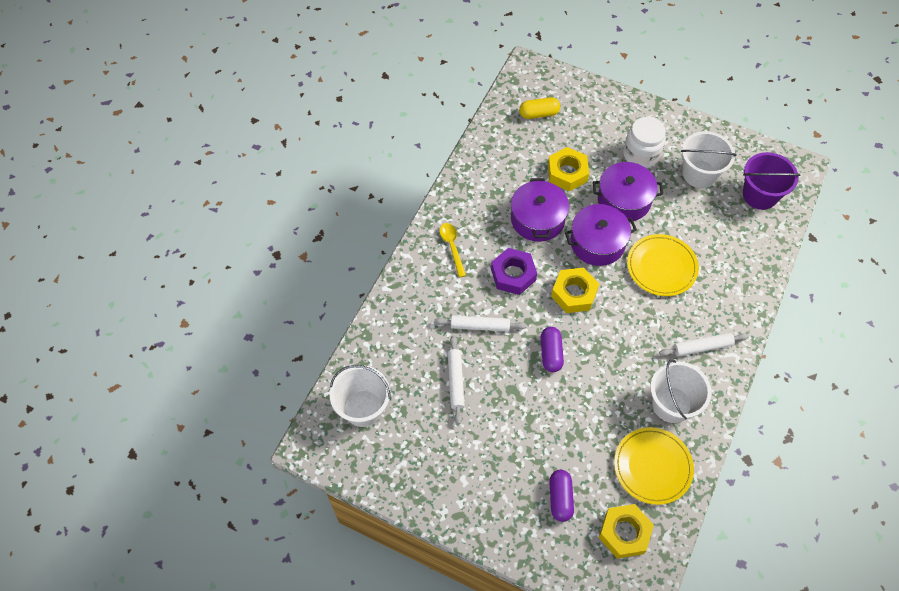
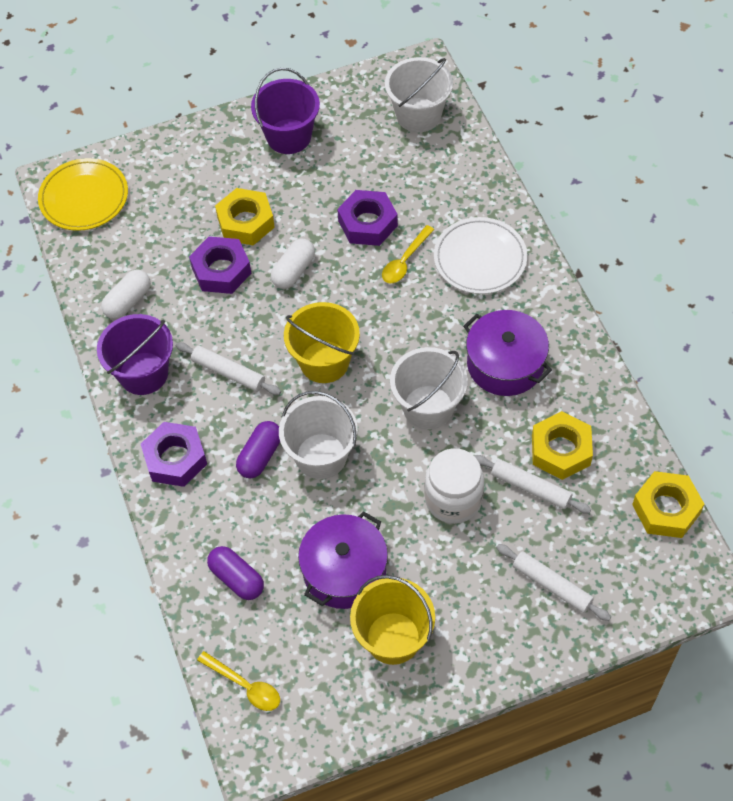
purple bucket: [743,152,801,210] = 1 -> [97,314,173,395] [251,68,320,154] = 2
purple nut: [491,248,537,295] = 1 -> [141,422,207,487] [189,236,252,294] [337,190,398,246] = 3
purple pot: [511,178,569,242] [565,204,637,266] [593,162,663,222] = 3 -> [298,511,388,609] [463,310,552,396] = 2
white capsule: none = 0 -> [101,270,151,319] [271,239,315,289] = 2
white plate: none = 0 -> [434,217,527,294] = 1
yellow bucket: none = 0 -> [284,302,360,383] [350,575,435,665] = 2
yellow capsule: [519,97,560,119] = 1 -> none = 0
yellow plate: [614,427,694,505] [627,234,699,296] = 2 -> [38,158,128,231] = 1
yellow spoon: [440,223,466,277] = 1 -> [197,651,280,711] [382,225,434,283] = 2

